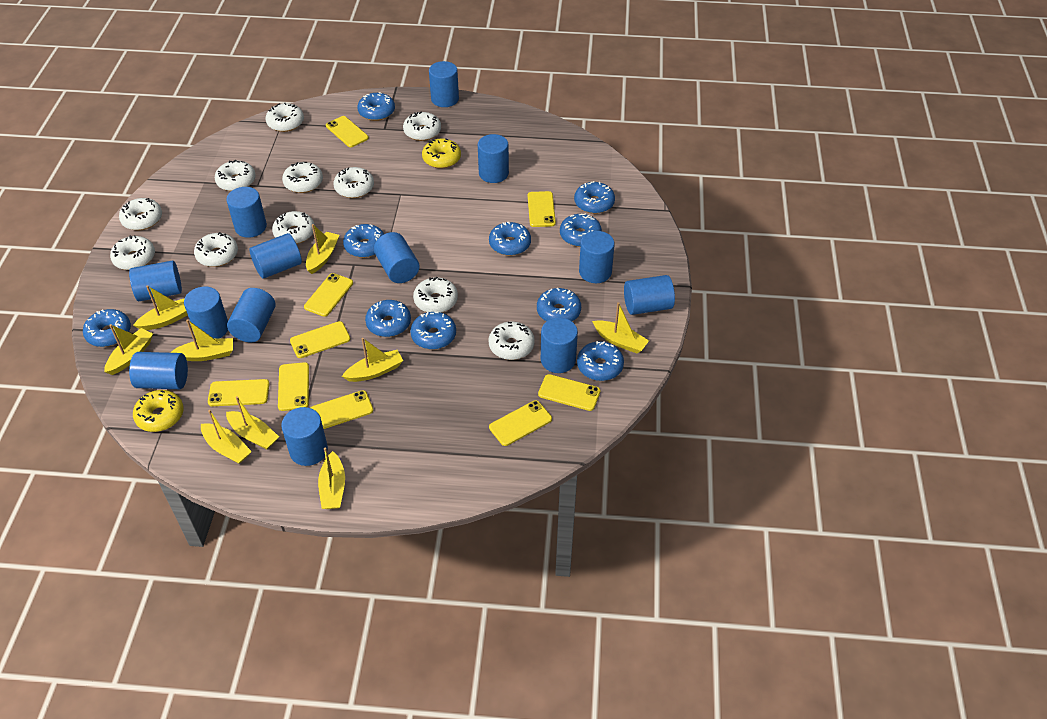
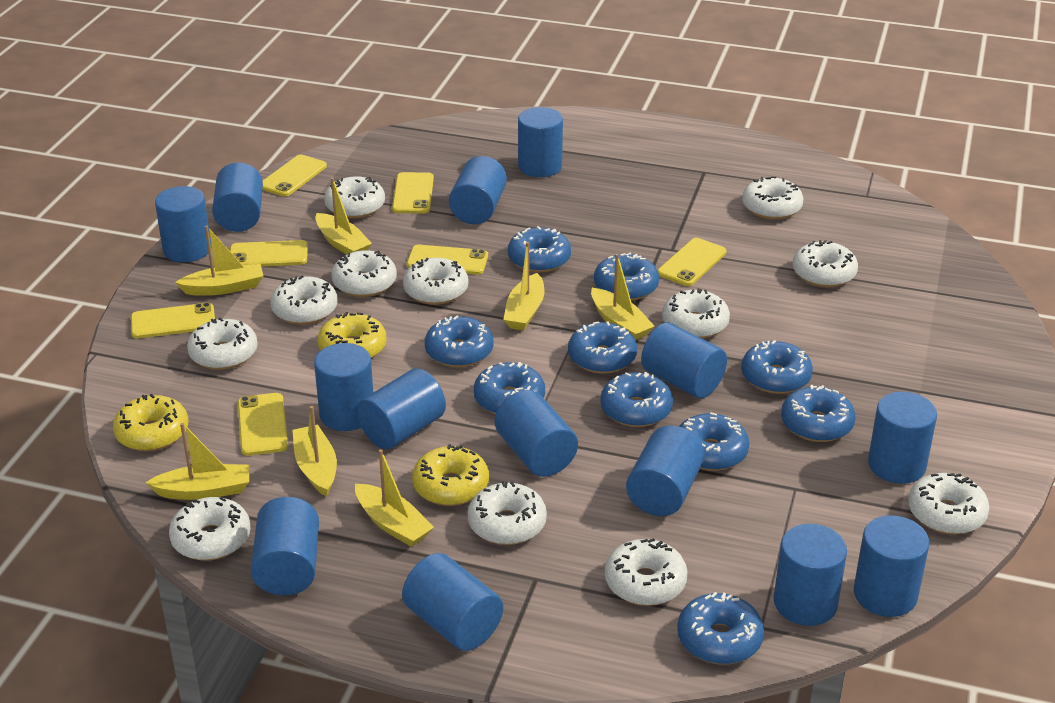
blue cylinder: [129,261,182,301] [129,352,188,389] [184,287,228,339] [226,187,267,238] [227,288,276,342] [249,233,302,279] [281,407,328,466] [374,232,419,283] [429,61,459,107] [478,134,509,183] [541,318,578,373] [579,231,615,283] [624,275,675,315] = 13 -> [155,186,211,262] [212,162,263,232] [251,497,319,595] [314,343,373,431] [357,368,446,449] [402,553,503,651] [449,156,507,224] [495,390,578,477] [518,107,563,177] [626,425,705,516] [641,323,727,398] [774,524,847,626] [854,515,929,617] [868,392,937,484] = 14
white donut: [110,235,155,270] [119,198,162,230] [194,232,238,267] [215,160,256,191] [266,103,304,132] [272,211,315,244] [282,162,323,193] [333,167,374,198] [403,112,441,141] [413,277,458,313] [489,322,535,360] = 11 -> [169,497,251,560] [187,318,258,370] [271,276,338,325] [324,176,385,219] [331,250,397,297] [403,258,468,305] [467,481,547,545] [605,538,688,606] [662,288,730,339] [742,177,804,220] [793,240,858,287] [908,473,990,534] = 12
yellow boat: [104,324,153,375] [133,285,188,330] [170,319,233,361] [201,410,252,464] [226,396,279,449] [306,224,339,274] [318,447,345,509] [342,338,403,382] [592,302,649,353] = 9 -> [146,423,249,500] [175,225,263,296] [292,406,337,497] [315,178,372,254] [355,449,434,547] [503,242,544,330] [591,254,654,340] = 7
yellow donut: [133,390,184,432] [422,138,461,169] = 2 -> [113,394,188,451] [317,312,387,358] [412,444,489,506] = 3
yellow phone: [208,379,269,406] [278,362,309,411] [290,321,350,358] [304,273,353,317] [311,390,373,429] [326,116,369,147] [489,400,552,446] [528,191,556,227] [538,374,601,411] = 9 -> [131,302,215,339] [230,240,308,267] [238,393,288,456] [262,155,327,197] [392,172,434,213] [407,245,488,275] [657,238,727,286] = 7

